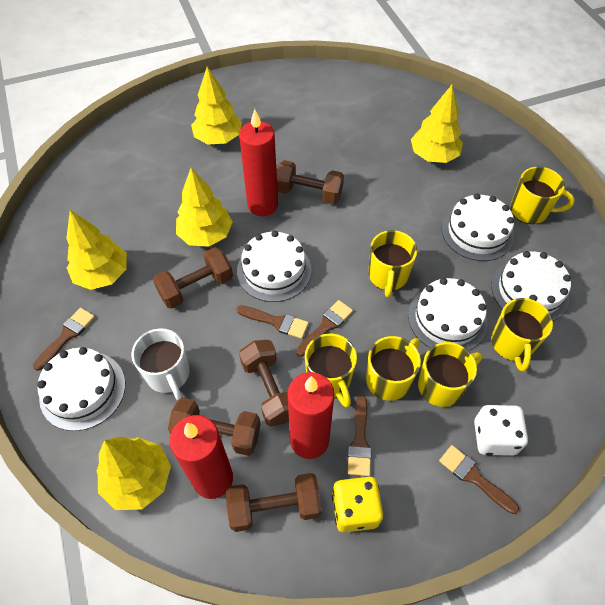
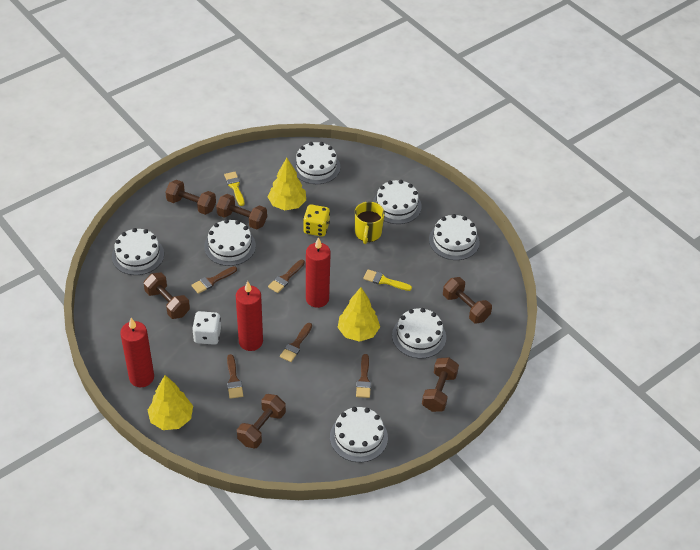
brown dumbbell: [153,247,233,309] [168,398,261,456] [226,473,322,532] [239,340,289,426] [276,160,344,204] = 5 -> [144,272,190,319] [165,180,216,215] [216,194,267,230] [237,394,286,448] [422,357,459,412] [443,277,492,323] = 6
white cake: [37,347,125,431] [237,231,311,302] [408,278,487,351] [442,193,514,261] [491,251,571,321] = 5 -> [112,228,164,275] [204,219,256,266] [292,142,340,184] [330,407,388,462] [373,180,422,224] [392,308,446,359] [429,214,480,260] = 7
white mug: [132,329,190,400] = 1 -> none = 0
yellow brush: none = 0 -> [224,172,244,206] [363,269,412,291] = 2
yellow mug: [305,333,357,408] [366,336,421,401] [368,230,417,298] [418,342,482,407] [491,298,553,372] [510,167,575,224] = 6 -> [354,202,385,244] = 1
yellow tree: [66,210,127,290] [96,436,171,510] [176,168,233,247] [191,67,242,145] [411,85,463,163] = 5 -> [148,375,193,430] [268,158,306,210] [338,287,380,342] = 3

